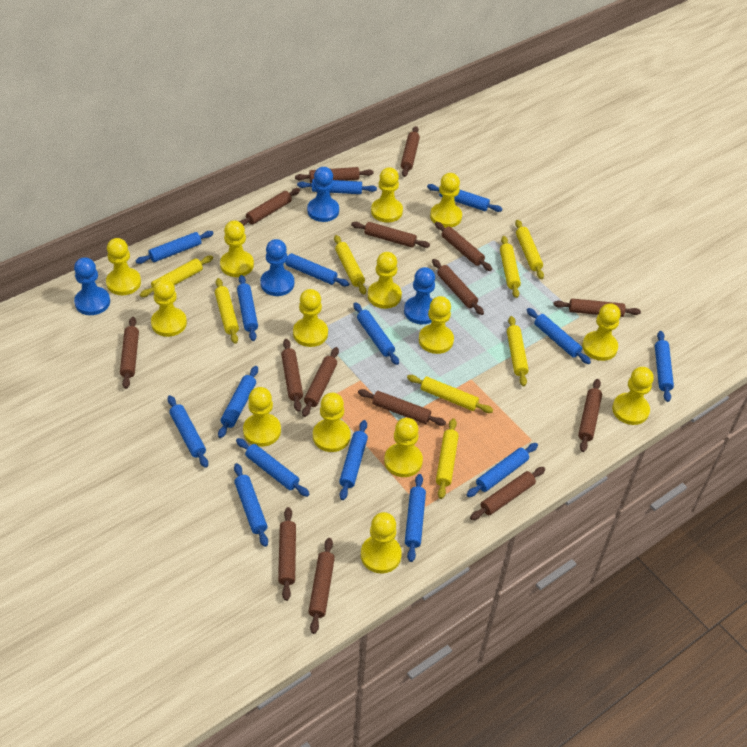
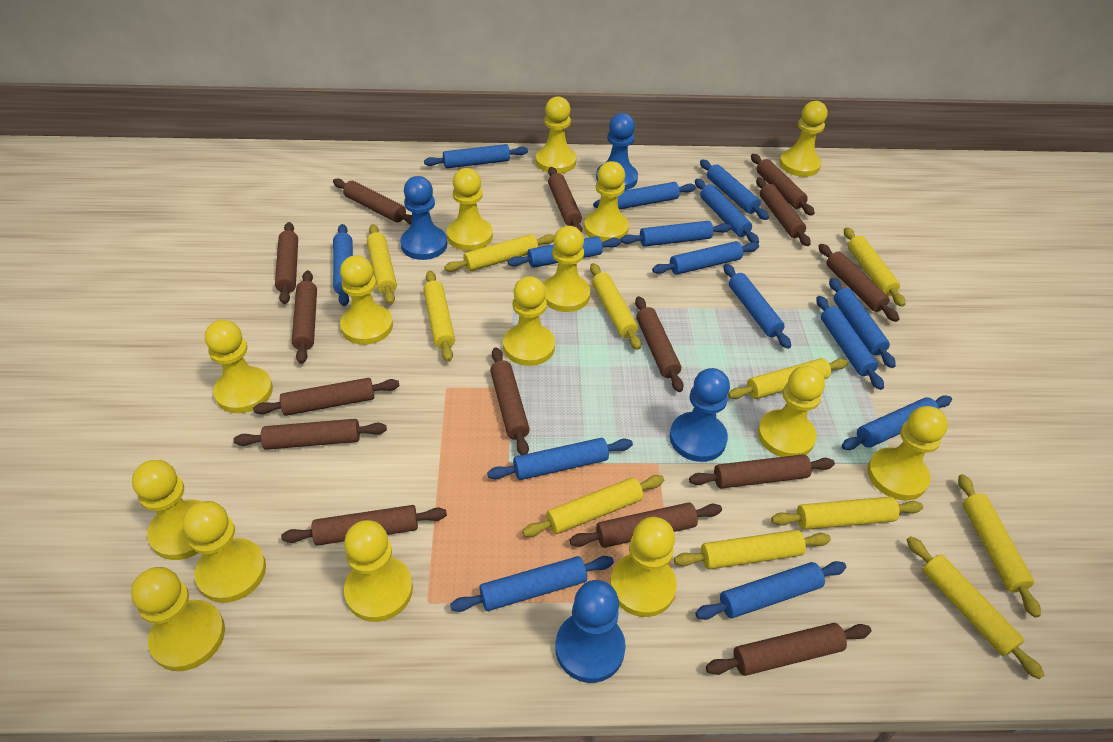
yellow pawn: [106,238,141,295] [151,279,187,337] [220,220,254,277] [243,387,281,447] [293,289,328,347] [313,393,350,452] [361,512,402,573] [368,252,402,309] [371,167,403,223] [384,418,423,477] [419,296,454,354] [430,173,462,228] [582,303,621,361] [612,367,654,425] = 14 -> [131,567,225,671] [132,460,202,560] [183,501,266,603] [205,320,273,413] [340,255,393,345] [344,520,413,622] [447,168,493,251] [503,276,555,366] [536,96,577,173] [543,226,590,312] [584,161,629,242] [610,517,677,617] [758,366,825,457] [779,101,827,177] [867,406,948,501] = 15
yellow rolling pin: [140,256,213,297] [215,278,239,344] [334,235,366,295] [407,375,493,413] [436,418,459,499] [500,236,521,298] [507,316,529,386] [515,220,544,279] = 8 -> [367,224,397,305] [423,271,455,362] [444,234,555,272] [522,475,664,537] [590,263,641,350] [674,530,831,569] [728,358,848,399] [771,497,923,530] [844,227,905,307] [907,536,1044,679] [958,474,1041,618] = 11

